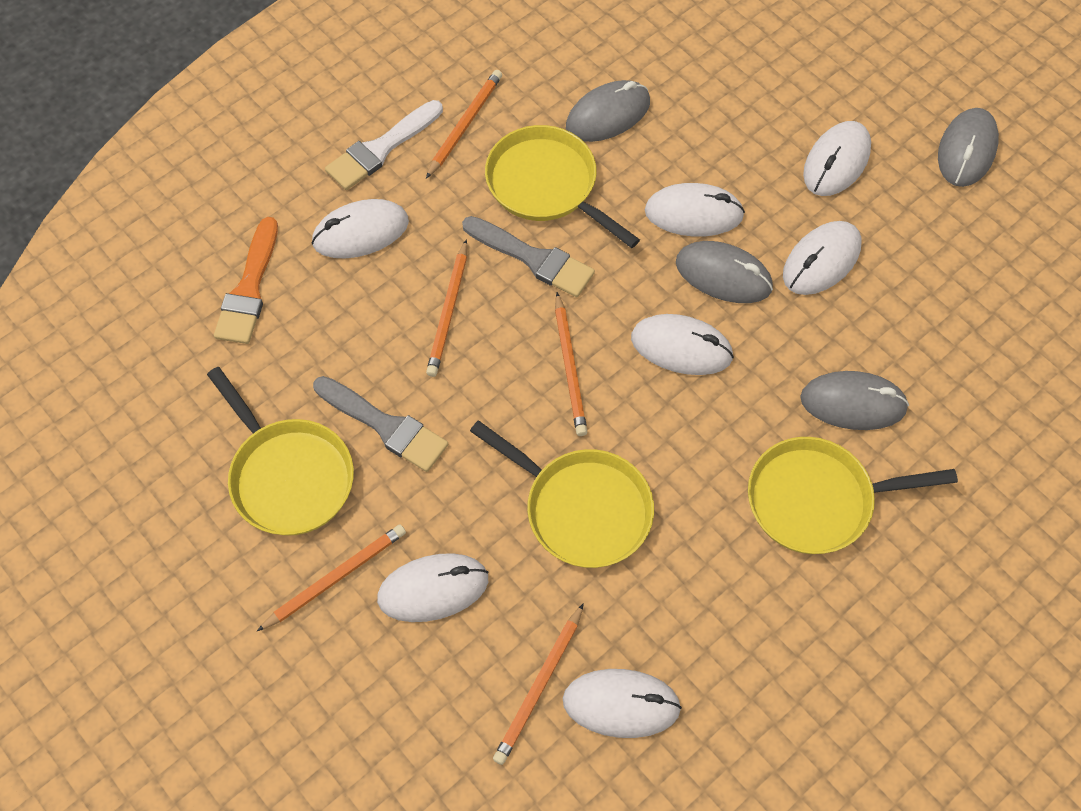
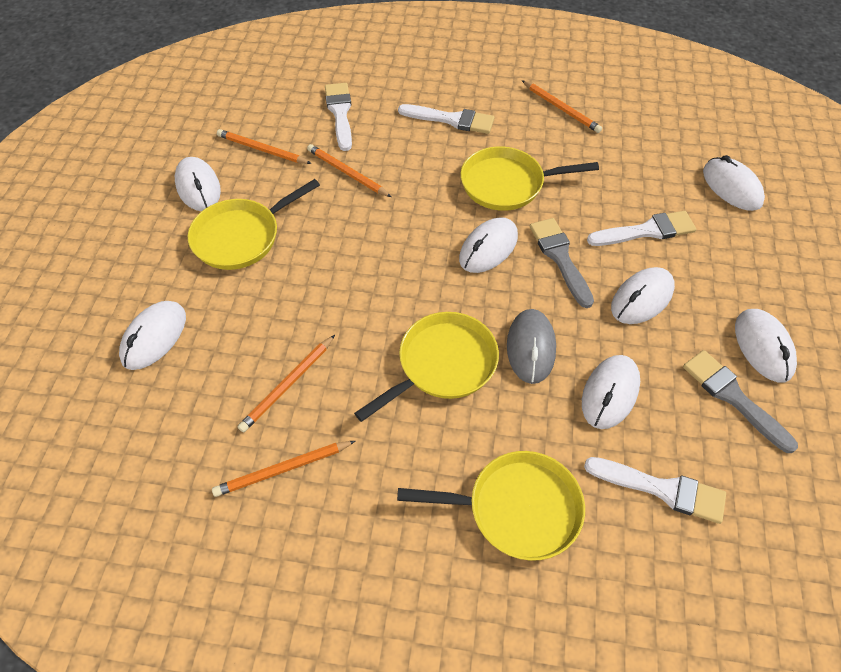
grey mouse: [566,80,650,142] [676,241,773,303] [800,371,909,430] [938,108,999,187] = 4 -> [507,309,556,384] = 1
orange brush: [214,217,278,344] = 1 -> none = 0
white brush: [325,100,443,190] = 1 -> [325,83,352,151] [398,104,494,134] [584,457,726,524] [587,211,696,246] = 4

